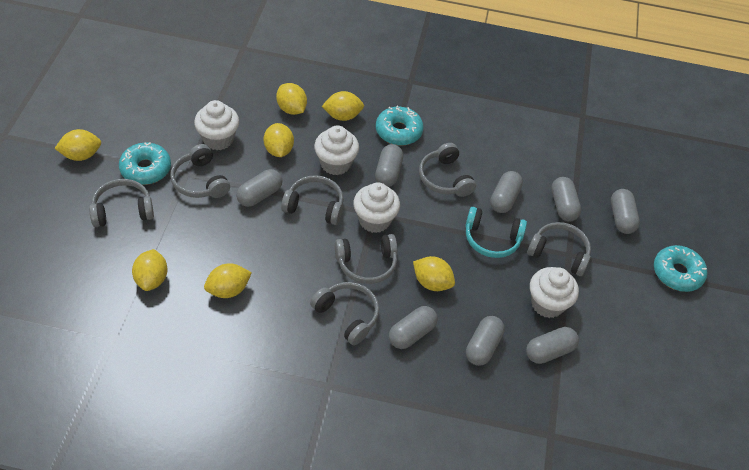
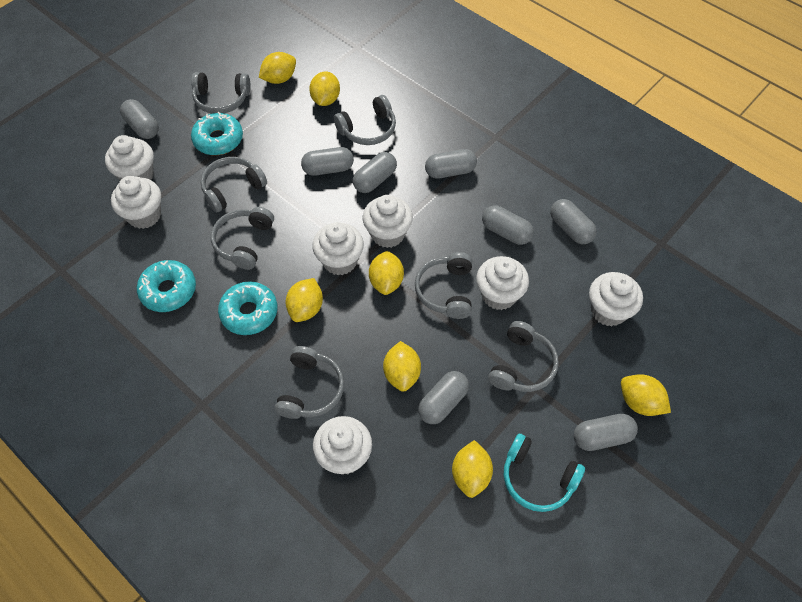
white cupcake: [194,100,239,150] [314,125,359,175] [353,182,400,233] [530,267,579,318] = 4 -> [105,135,154,180] [111,176,161,229] [312,222,364,275] [313,416,372,475] [363,195,413,248] [476,256,529,310] [589,272,643,326] = 7

